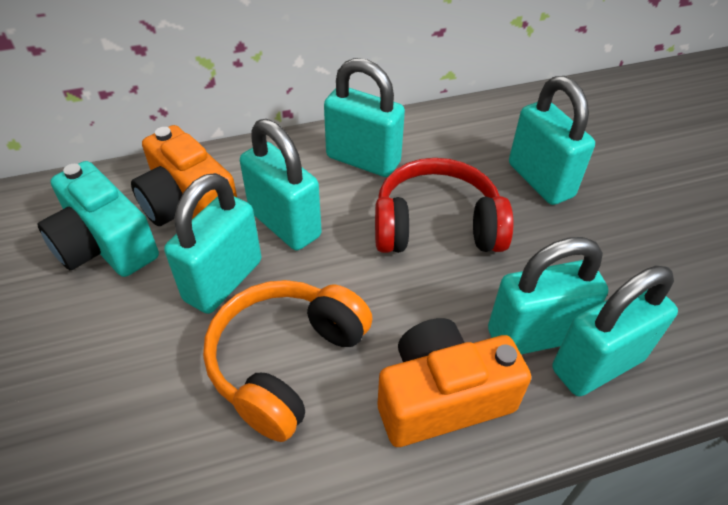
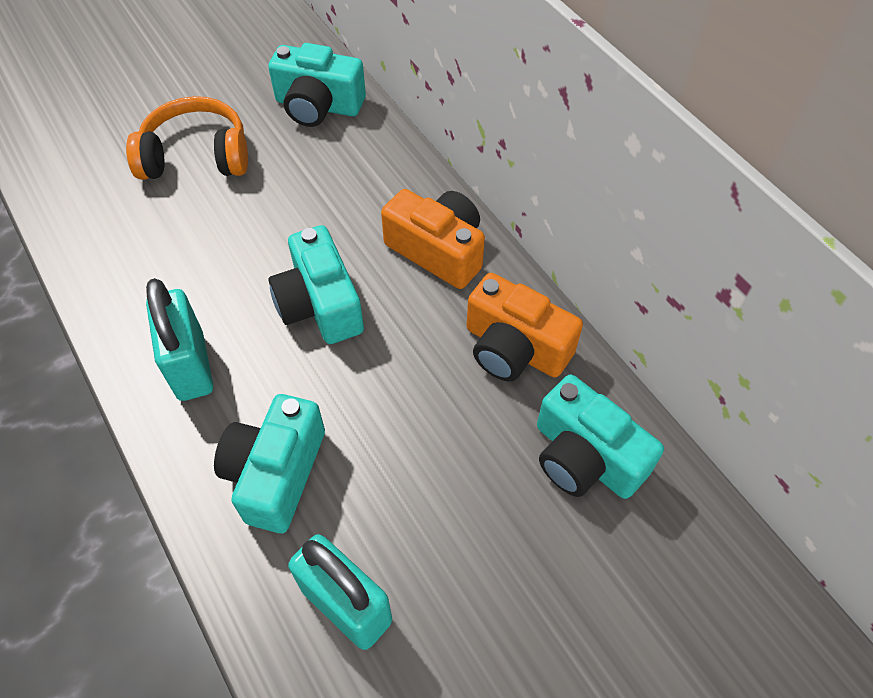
red headphones: [375,158,514,253] = 1 -> none = 0
turquoise camera: [38,161,159,277] = 1 -> [214,394,325,533] [268,43,366,127] [268,225,364,344] [537,375,664,499] = 4
turquoise padlock: [164,173,262,314] [240,119,322,250] [324,58,405,177] [488,237,608,354] [509,76,595,205] [552,265,678,397] = 6 -> [146,278,213,401] [288,534,392,650] = 2

